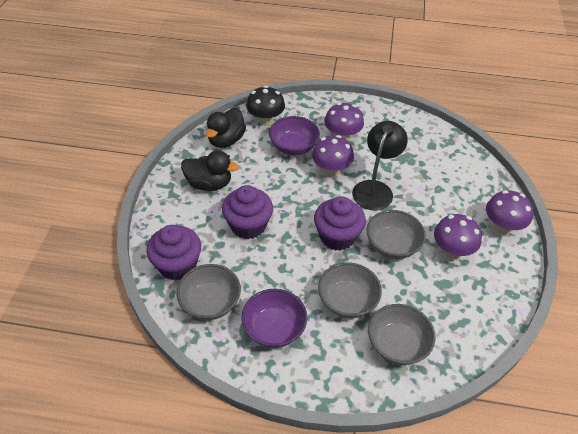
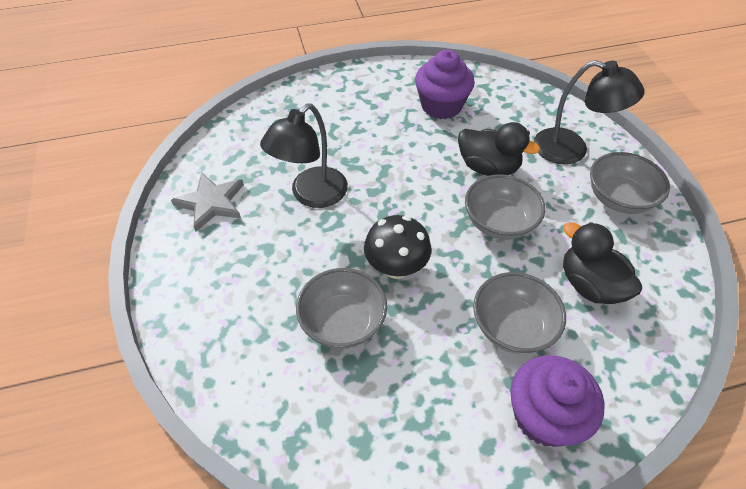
black lamp: [352,121,408,210] = 1 -> [260,104,348,208] [534,60,644,164] = 2
grey star: none = 0 -> [171,172,244,232] = 1
purple bowl: [241,289,307,348] [269,116,320,155] = 2 -> none = 0
purple cupcake: [146,225,201,281] [222,185,273,239] [314,196,366,251] = 3 -> [415,50,475,119] [510,355,605,447] = 2
purple mushroom: [312,135,354,177] [324,103,364,141] [434,214,482,259] [486,190,533,234] = 4 -> none = 0

